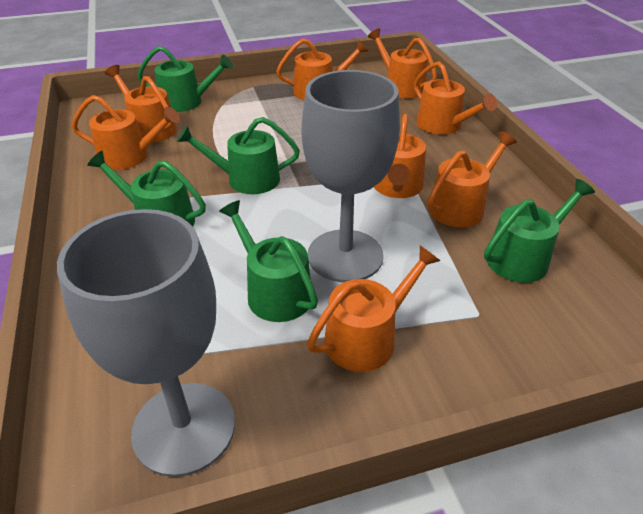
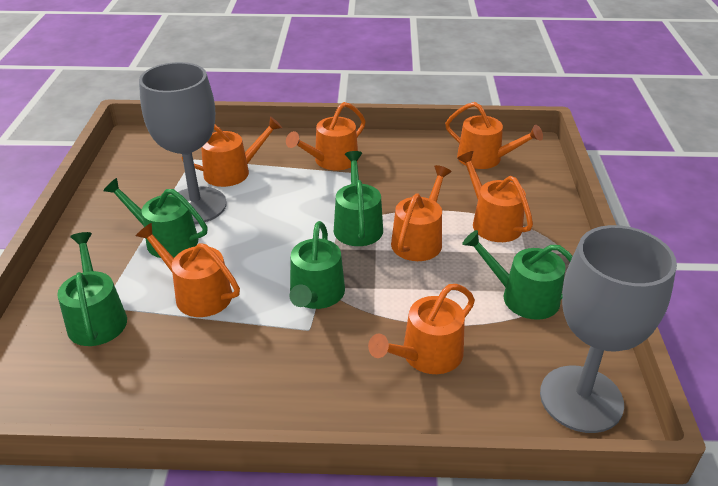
orange watering can: [72,95,180,170] [105,65,177,143] [276,38,369,100] [307,246,440,372] [368,28,437,98] [374,114,426,198] [414,61,497,134] [428,131,517,227] = 8 -> [136,223,240,317] [182,116,282,187] [286,102,366,170] [368,284,475,374] [391,165,452,261] [445,102,543,169] [457,151,533,242] = 7

